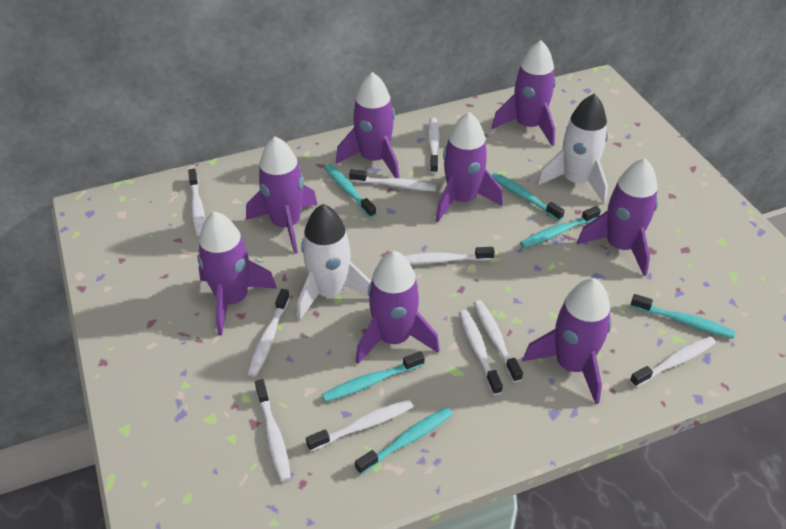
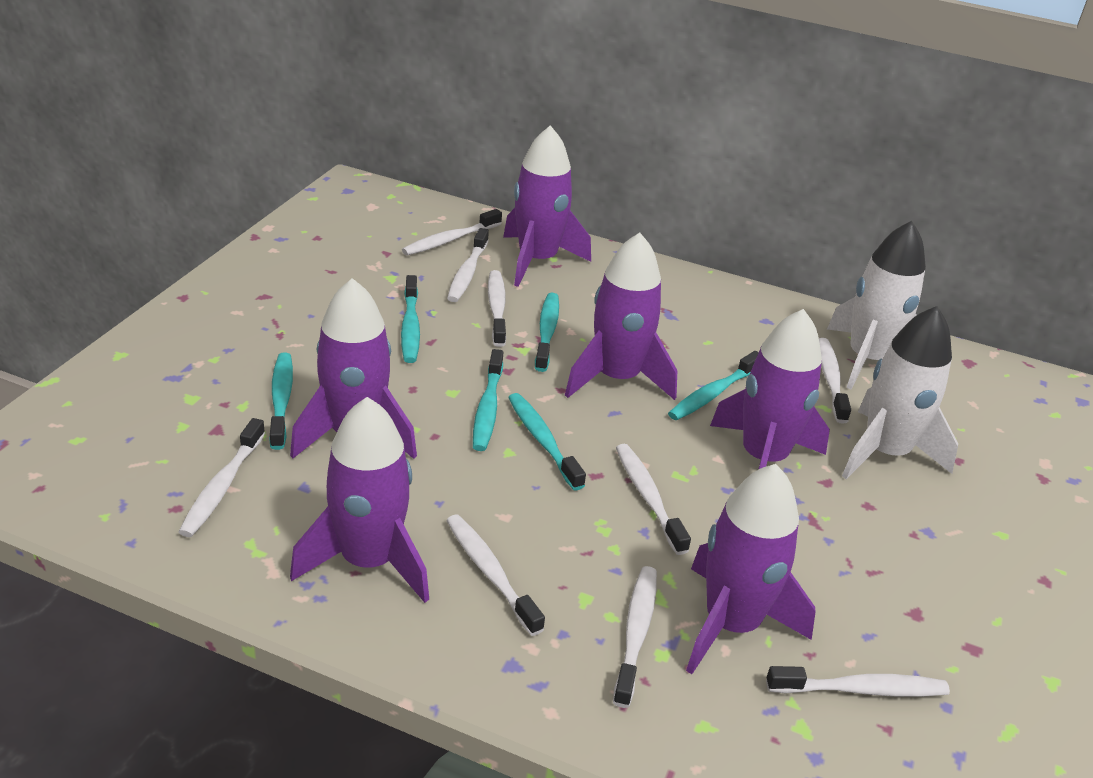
purple rocket: [197,211,277,335] [246,136,318,254] [336,72,399,178] [356,251,440,364] [435,112,503,222] [492,40,556,146] [523,278,612,404] [577,158,658,276] = 8 -> [290,278,417,459] [290,397,429,603] [503,125,591,287] [565,232,677,400] [686,464,815,674] [710,309,830,470] = 6
white toothbrush: [188,169,205,236] [247,289,290,377] [255,379,291,482] [306,400,413,452] [349,169,437,191] [405,247,495,264] [428,118,439,174] [459,310,503,395] [473,300,523,383] [630,337,716,387] = 10 -> [179,418,265,537] [402,209,502,256] [446,514,545,636] [447,228,489,302] [488,270,506,347] [613,566,657,708] [616,444,691,555] [766,666,950,697] [819,338,851,424] = 9

